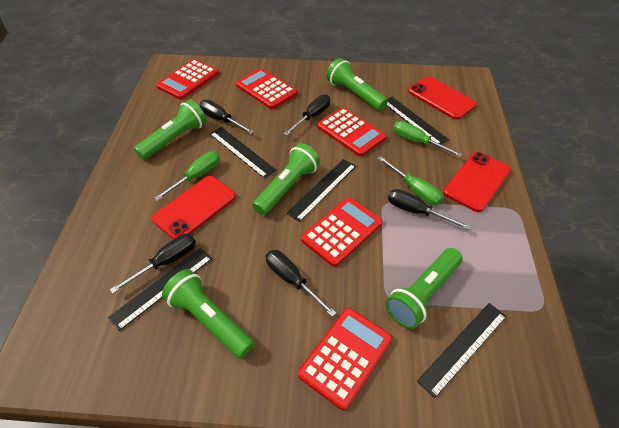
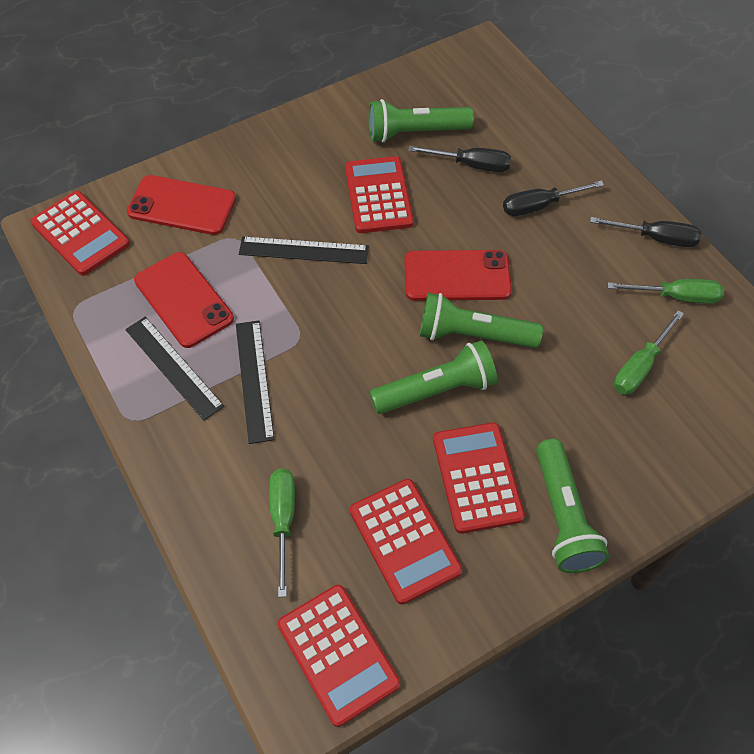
black ruler: [108,248,212,331] [210,127,276,178] [286,159,356,222] [386,97,449,144] [417,303,507,398] = 5 -> [125,317,224,421] [236,321,275,444] [239,236,369,264] = 3
black screwdriver: [110,234,196,294] [200,100,254,134] [266,250,336,317] [283,94,330,135] [388,189,471,230] = 5 -> [408,146,511,172] [503,180,604,216] [590,217,702,247] = 3
green flashlight: [134,100,207,160] [162,269,254,359] [252,143,320,215] [326,58,388,111] [385,248,463,329] = 5 -> [369,99,474,143] [370,341,497,414] [420,293,543,348] [536,439,609,573] = 4

